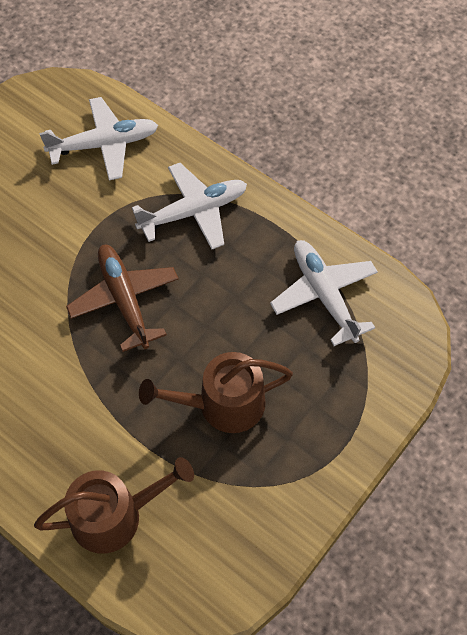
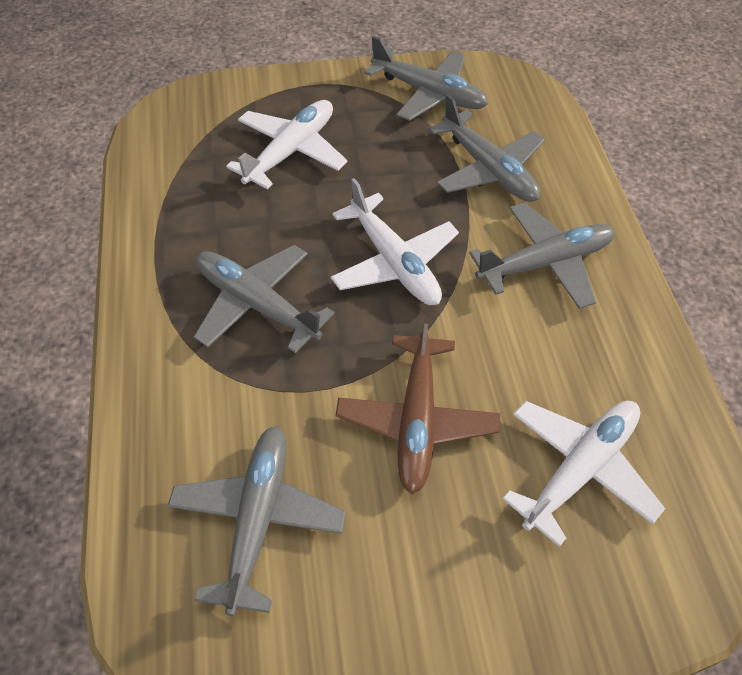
brown watering can: [34,457,194,554] [139,352,293,433] = 2 -> none = 0
grey plane: none = 0 -> [167,426,346,616] [194,245,335,353] [364,36,488,121] [429,94,545,202] [469,202,615,309] = 5

